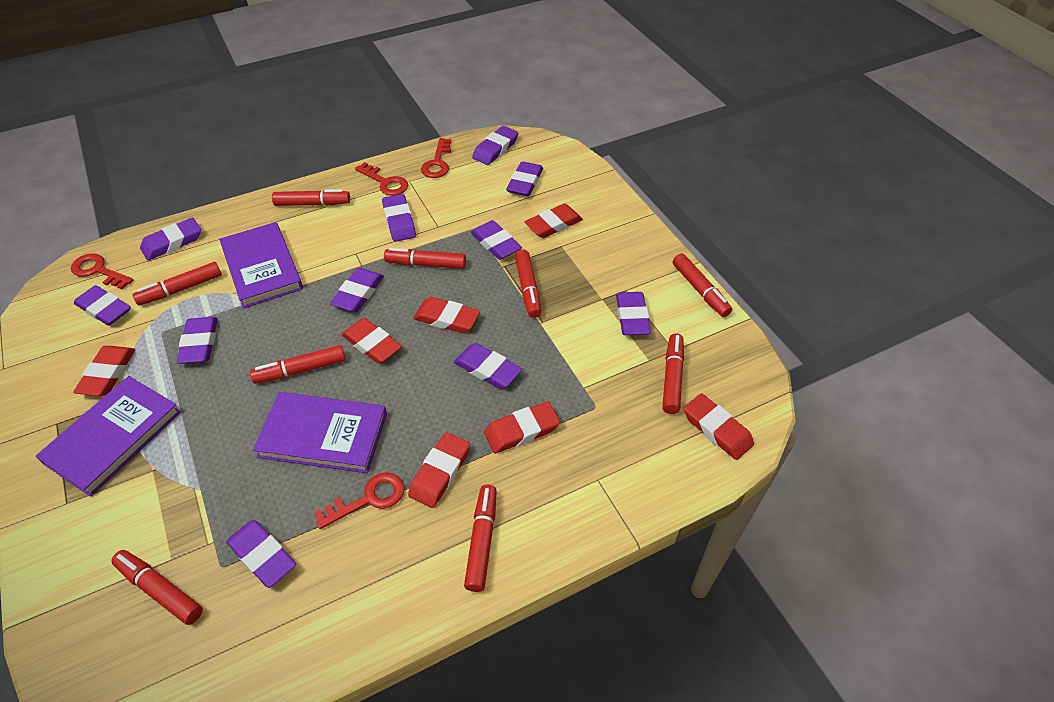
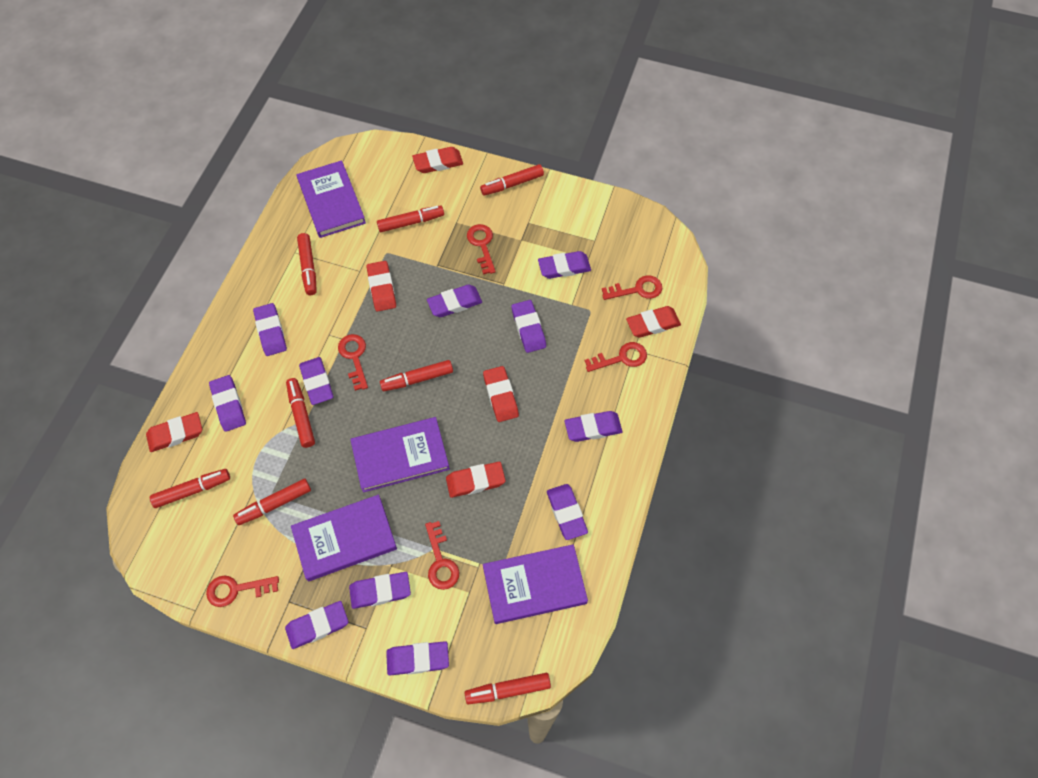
purple book: [35,376,181,497] [219,222,303,308] [253,392,387,473] = 3 -> [291,495,397,581] [297,160,366,238] [350,417,450,492] [483,544,588,624] = 4
red eraser: [73,346,135,396] [341,318,402,364] [408,432,470,508] [413,297,480,333] [484,402,560,454] [525,204,583,238] [684,393,754,460] = 7 -> [146,412,202,452] [367,261,396,312] [412,147,463,173] [446,462,506,498] [483,366,519,422] [626,306,681,338] = 6
red key: [71,253,133,289] [314,472,404,529] [355,162,408,196] [421,138,452,178] = 4 -> [206,576,279,607] [338,334,368,391] [425,521,459,590] [467,224,496,274] [585,342,647,372] [602,275,662,300] = 6
red marker: [111,550,203,625] [132,262,222,306] [250,345,346,384] [272,189,350,206] [384,248,466,269] [464,485,497,592] [515,249,541,318] [662,333,684,414] [673,253,732,317] = 9 -> [150,469,230,508] [233,478,311,525] [286,378,315,448] [297,233,317,295] [377,205,444,232] [380,360,453,391] [465,673,551,704] [480,164,544,196] = 8

